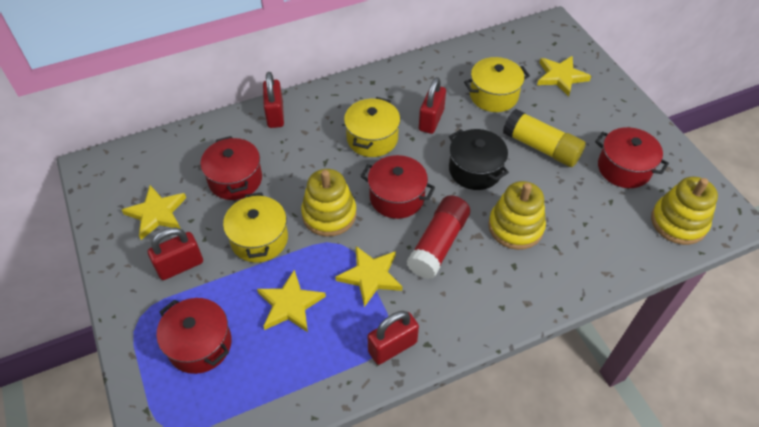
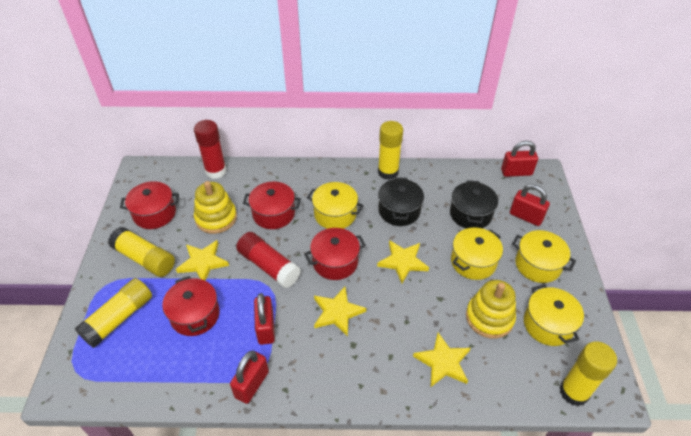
black pot: [449,129,509,190] = 1 -> [378,177,424,226] [450,180,498,229] = 2
red glue stick: [407,195,470,279] = 1 -> [194,120,226,179] [236,232,301,288] = 2
yellow glue stick: [503,109,586,167] = 1 -> [75,278,152,348] [108,227,175,277] [378,121,403,180] [559,342,617,406] = 4
yellow pot: [223,193,288,263] [344,97,400,157] [464,57,530,112] = 3 -> [307,182,364,229] [451,227,503,280] [512,230,576,283] [524,284,584,346] = 4
yellow stacking toy: [301,169,357,237] [488,181,546,250] [651,176,718,245] = 3 -> [194,181,237,234] [466,280,516,339] = 2

